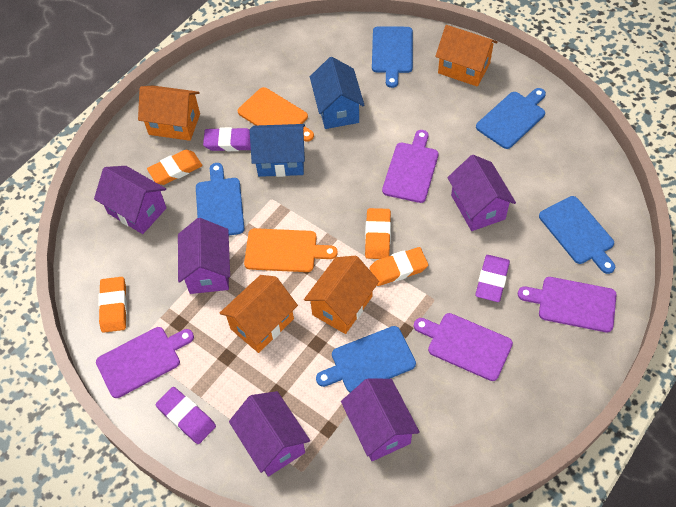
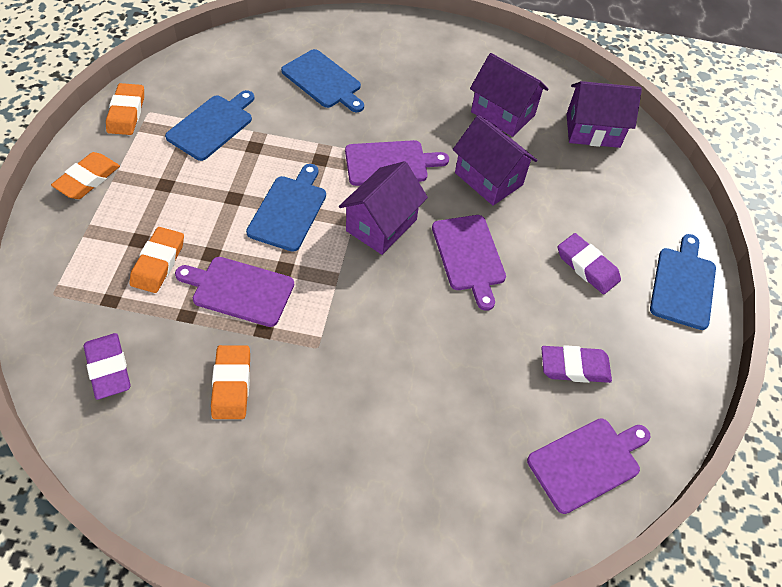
blue cutting board: [196,163,244,235] [316,326,416,392] [372,26,413,88] [476,88,546,149] [539,196,615,274] = 5 -> [165,90,255,161] [246,164,326,252] [281,49,364,112] [650,234,716,330] = 4
blue house: [250,124,305,177] [310,57,365,129] = 2 -> none = 0
orange cutting board: [238,87,314,142] [244,228,338,272] = 2 -> none = 0
orange house: [138,85,200,141] [219,275,298,353] [304,256,379,334] [435,25,498,87] = 4 -> none = 0
purple house: [94,166,167,234] [178,218,230,294] [229,391,310,477] [341,379,420,461] [447,155,516,231] = 5 -> [339,161,428,255] [453,115,538,206] [470,53,548,137] [567,81,642,148] = 4

